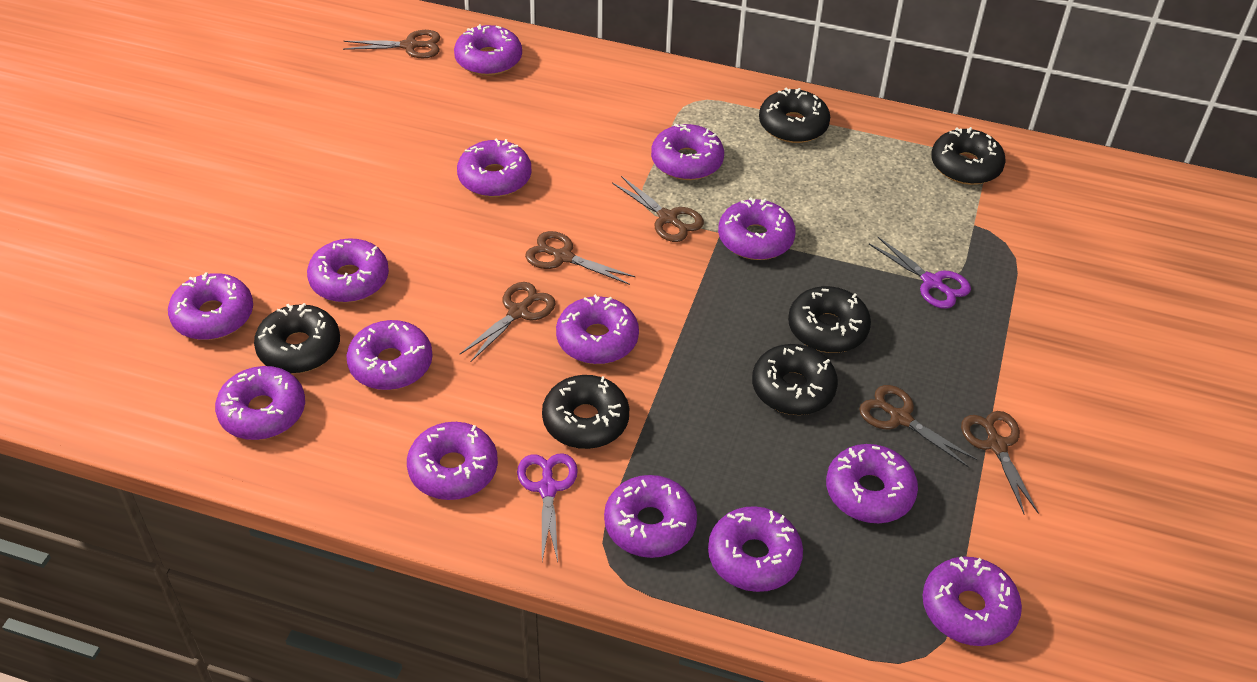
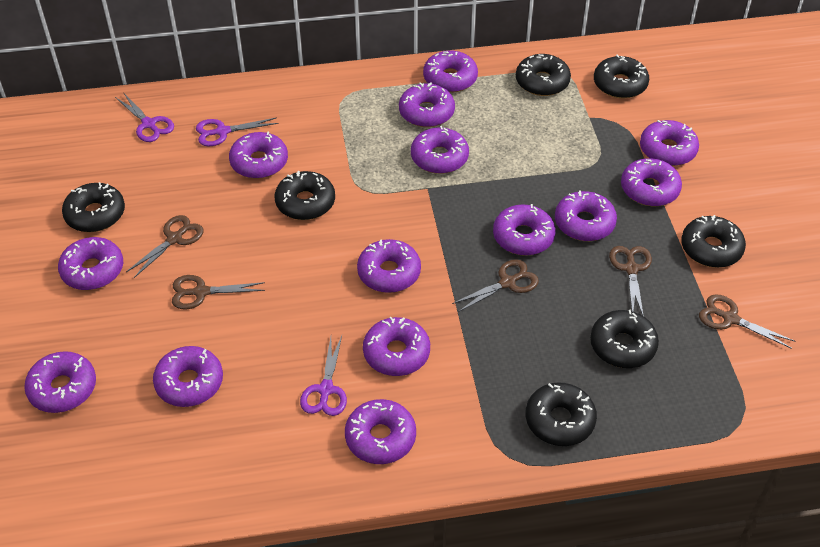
black donut: [254,303,340,374] [542,375,629,449] [752,344,838,415] [759,88,830,143] [788,286,871,353] [931,127,1006,185] = 6 -> [62,182,125,232] [275,171,335,220] [516,54,571,96] [526,382,597,446] [590,310,659,368] [594,55,649,99] [681,215,746,268] = 7
brown scissors: [343,30,440,58] [460,282,556,362] [525,231,636,285] [612,176,704,242] [859,385,977,468] [961,411,1038,515] = 6 -> [126,215,204,278] [172,275,265,309] [452,259,539,312] [609,246,652,315] [699,294,794,349] = 5
purple scissors: [517,453,578,562] [869,237,971,309] = 2 -> [115,92,174,142] [196,117,279,146] [300,336,347,416] = 3

